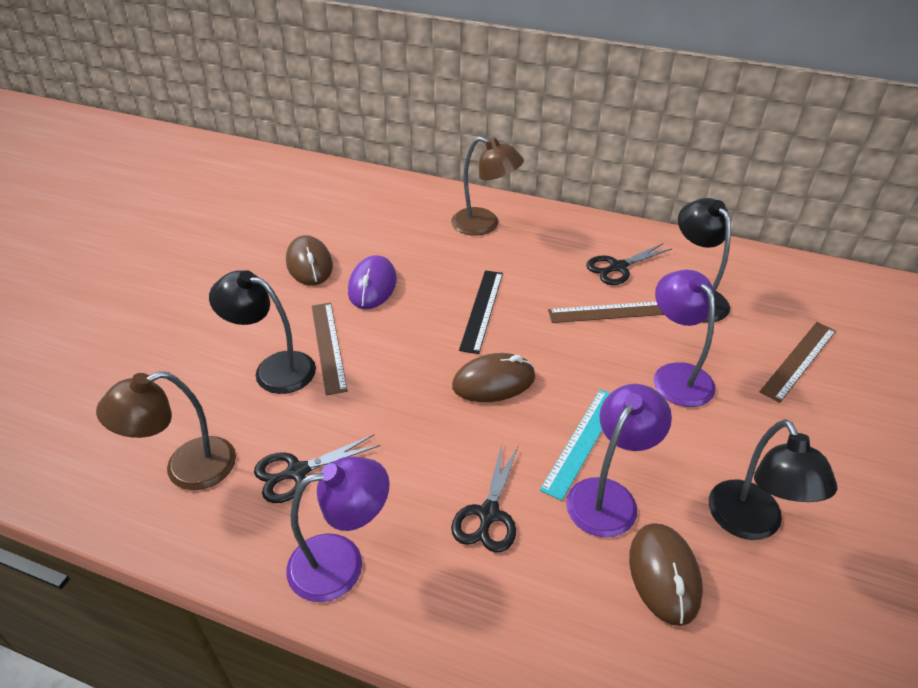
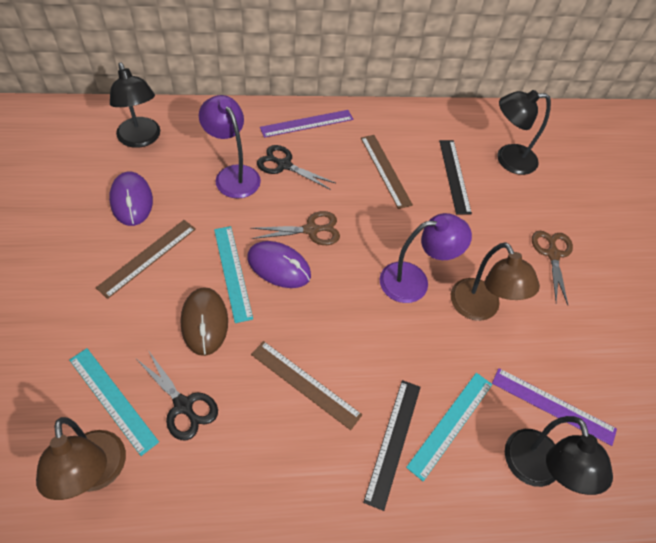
black ruler: [459,270,503,354] = 1 -> [363,380,421,511] [439,140,472,215] = 2
black scissors: [254,434,381,503] [451,445,519,553] [586,243,672,285] = 3 -> [137,350,218,441] [257,145,335,190] = 2
brown mouse: [286,235,333,286] [452,353,535,402] [629,523,703,626] = 3 -> [181,287,228,356] = 1
brown scissors: none = 0 -> [251,211,340,245] [532,231,573,305] = 2
purple lamp: [286,456,390,602] [566,384,672,537] [654,270,716,407] = 3 -> [199,95,261,199] [380,213,472,303] = 2
purple mouse: [348,255,397,309] = 1 -> [109,172,153,226] [247,241,311,288] = 2
purple ruler: none = 0 -> [260,110,353,138] [492,368,617,446] = 2
turquoise ruler: [540,389,610,501] = 1 -> [69,348,159,456] [214,226,253,323] [406,373,492,481] = 3

